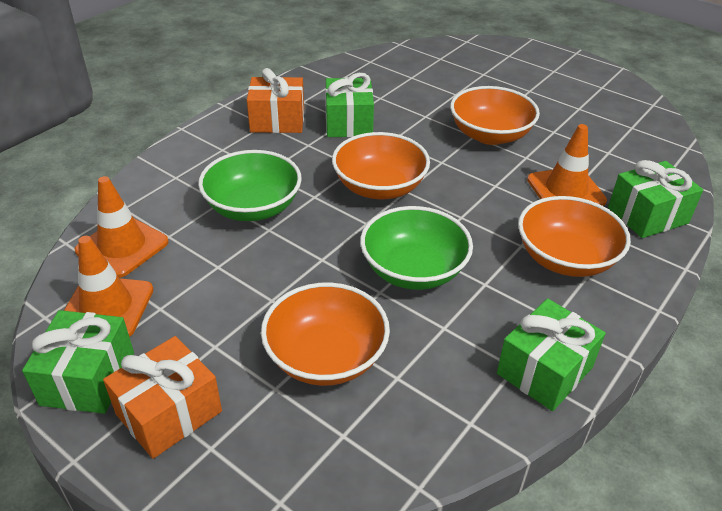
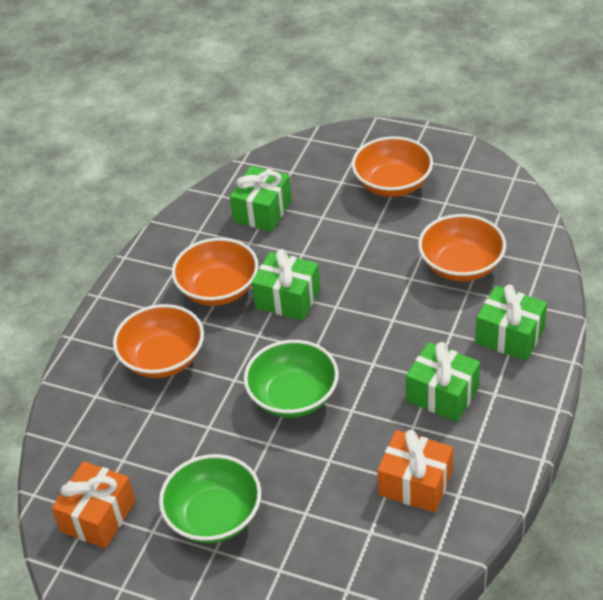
orange traffic cone: [64,236,154,337] [75,176,169,278] [527,124,607,206] = 3 -> none = 0

